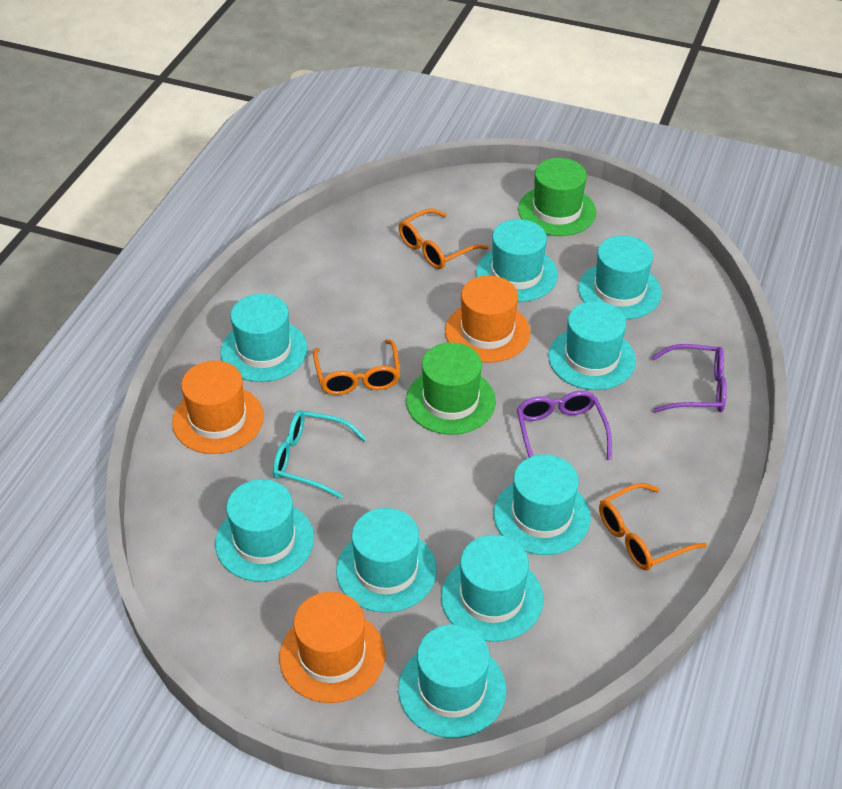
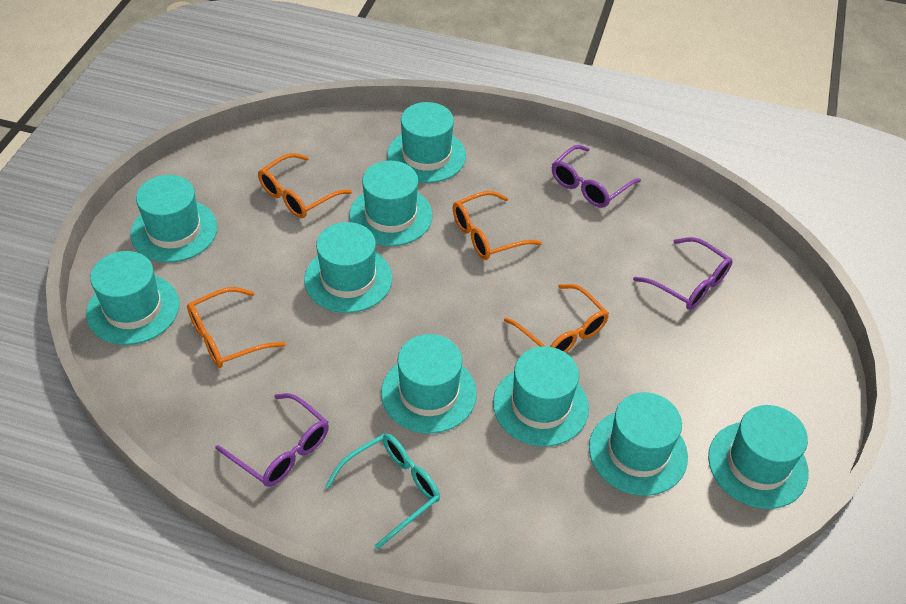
green hat: [406,343,496,435] [518,158,596,236] = 2 -> none = 0
orange glasses: [313,339,400,395] [399,208,488,269] [599,483,707,571] = 3 -> [187,287,286,368] [258,153,352,218] [453,191,542,260] [504,284,609,353] = 4
orange hat: [172,361,264,454] [279,592,385,703] [445,275,530,363] = 3 -> none = 0
purple glasses: [517,391,612,460] [652,344,727,413] = 2 -> [215,393,329,487] [552,145,641,208] [633,237,733,310] = 3

